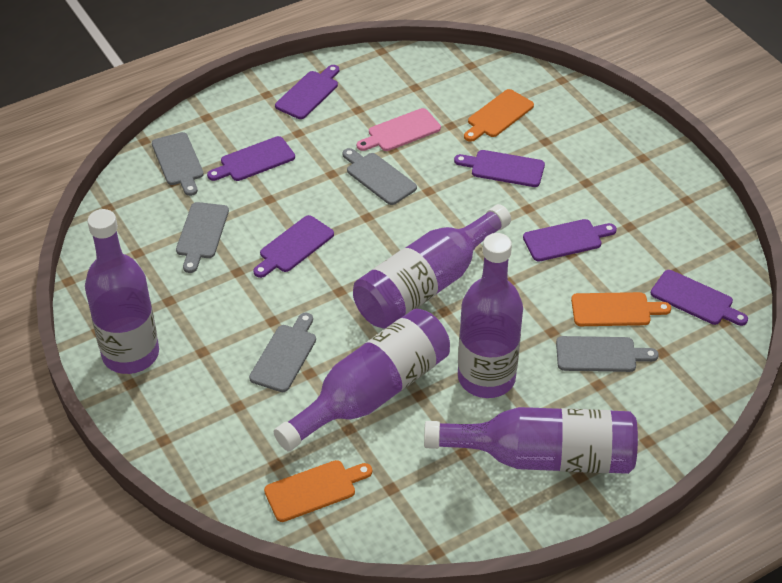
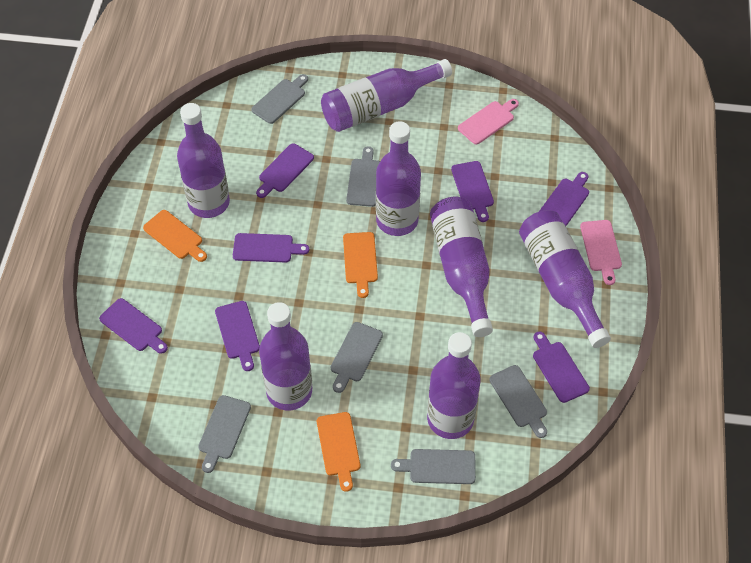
grey cutting board: [152,132,204,196] [176,202,229,273] [249,313,316,392] [343,148,417,205] [556,336,659,372] = 5 -> [198,395,251,473] [251,74,308,124] [331,322,383,393] [346,146,380,207] [391,449,476,484] [489,365,547,438] = 6
pink cutting board: [357,108,441,151] = 1 -> [458,99,519,144] [580,220,622,285] = 2
purple bottle: [85,209,159,374] [274,309,450,451] [353,204,511,329] [424,407,638,474] [458,233,523,398] = 5 -> [177,103,230,218] [259,302,312,410] [321,59,452,132] [376,121,421,236] [427,332,481,439] [430,197,493,337] [519,210,611,348] = 7
purple cutting board: [207,136,295,181] [253,215,334,278] [275,65,339,119] [454,150,545,187] [523,219,617,262] [651,270,748,326] = 6 -> [99,298,168,354] [215,301,260,371] [233,233,309,263] [256,143,314,198] [451,161,494,222] [533,331,590,403] [540,172,589,226] = 7

